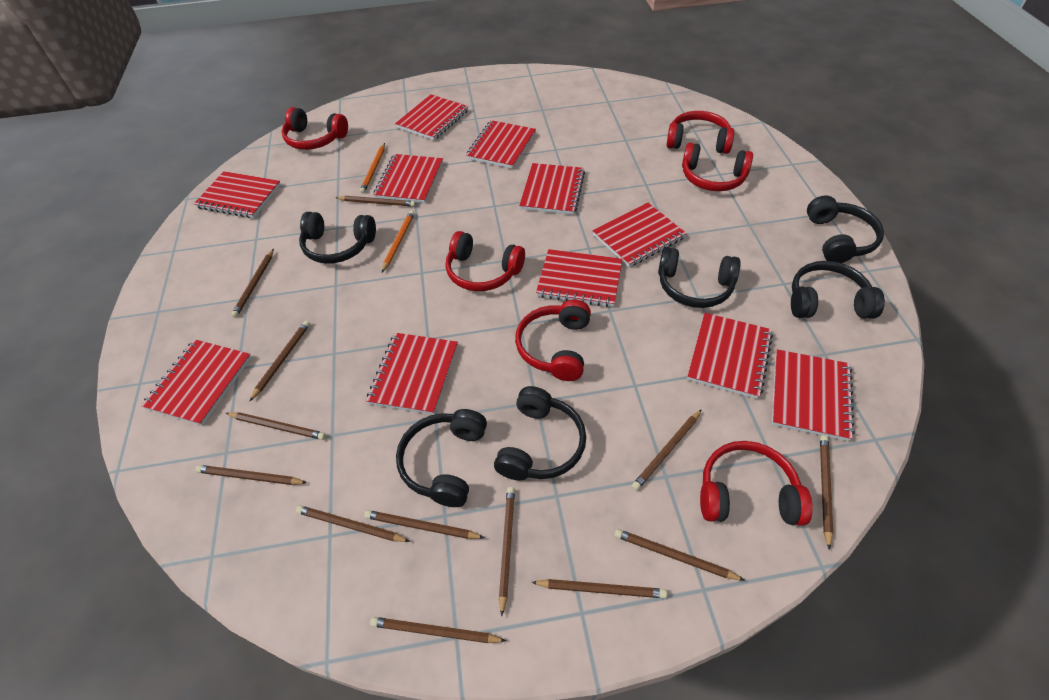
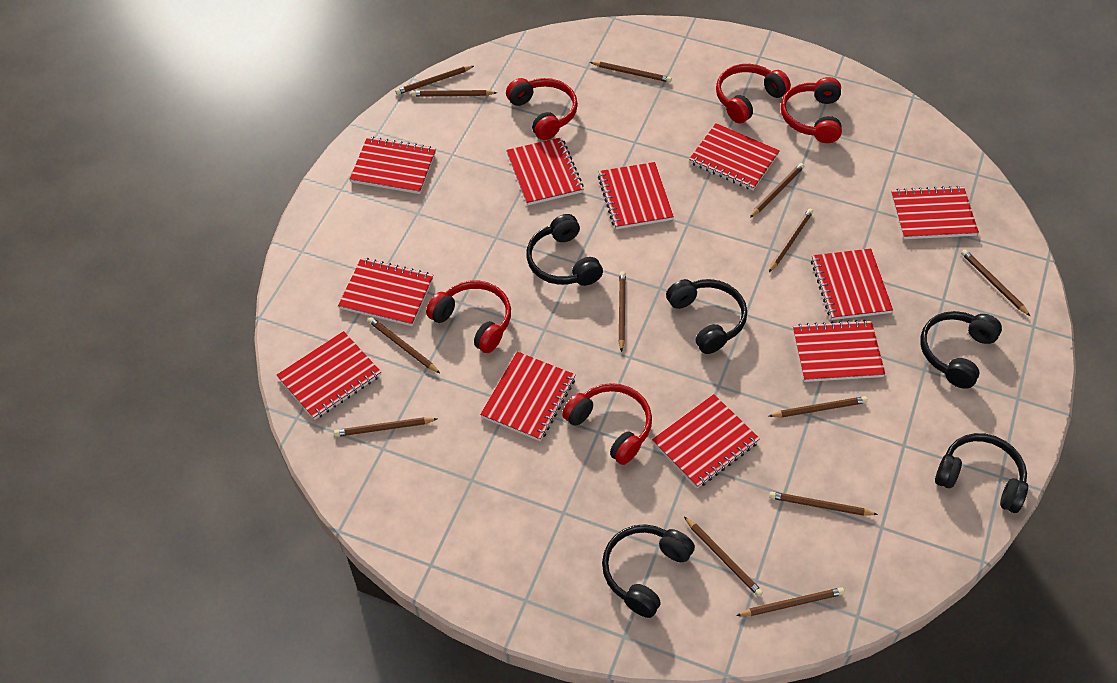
black headphones: [299,212,376,264] [396,409,487,507] [494,386,586,481] [658,247,741,308] [791,261,885,319] [807,195,884,263] = 6 -> [526,214,603,286] [602,524,695,618] [666,279,747,354] [920,311,1002,389] [935,433,1028,513] = 5
orange pencil: [360,143,385,194] [382,210,415,272] = 2 -> none = 0
red headphones: [281,107,348,150] [445,231,525,291] [515,299,591,381] [666,111,734,154] [682,143,753,191] [700,441,813,526] = 6 -> [426,280,511,353] [506,78,578,140] [562,383,652,465] [716,64,791,123] [781,77,842,143] = 5

